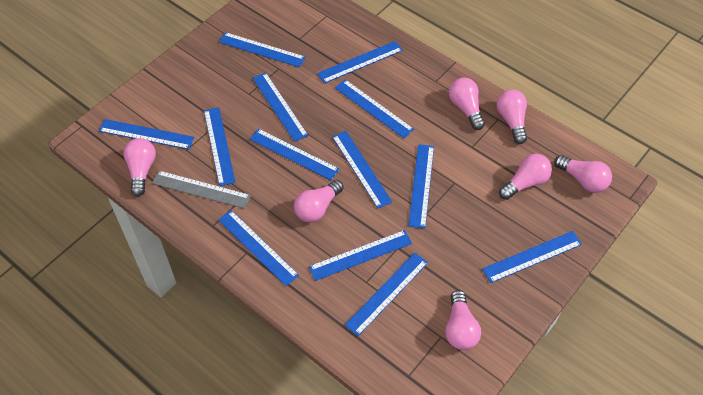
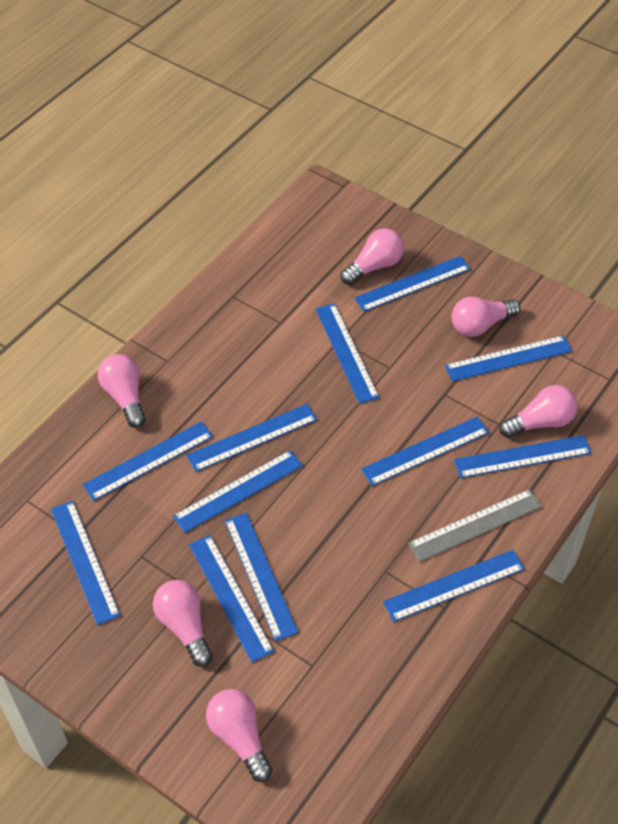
blue ruler: [99,119,194,150] [204,107,236,186] [218,210,299,286] [219,32,306,67] [250,128,340,180] [253,73,308,142] [309,230,412,281] [317,41,403,84] [332,131,392,208] [335,79,414,138] [345,253,428,336] [408,144,434,229] [482,231,582,283] = 13 -> [51,501,120,625] [83,421,213,501] [173,450,303,533] [186,404,317,472] [189,535,274,663] [225,513,298,641] [315,303,379,404] [354,256,471,312] [361,417,489,486] [383,550,525,622] [444,335,572,382] [454,435,592,478] = 12
pink light bulb: [124,138,156,196] [294,180,344,222] [445,290,481,350] [449,77,485,130] [496,89,527,144] [499,154,552,200] [554,155,612,193] = 7 -> [98,354,146,428] [153,580,213,667] [206,689,273,782] [341,229,404,285] [452,297,520,337] [499,385,577,438] = 6

